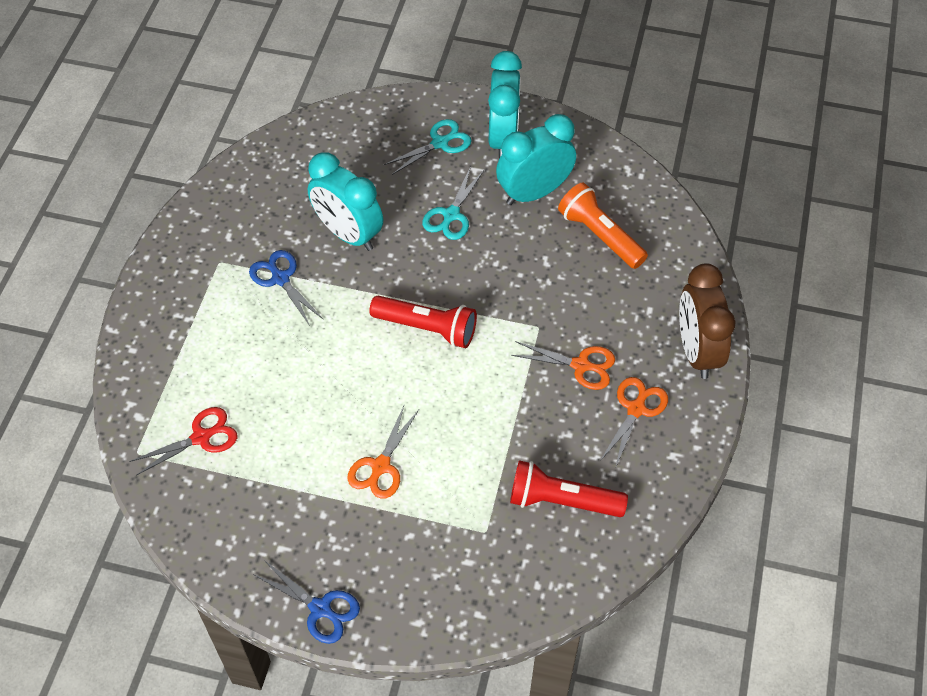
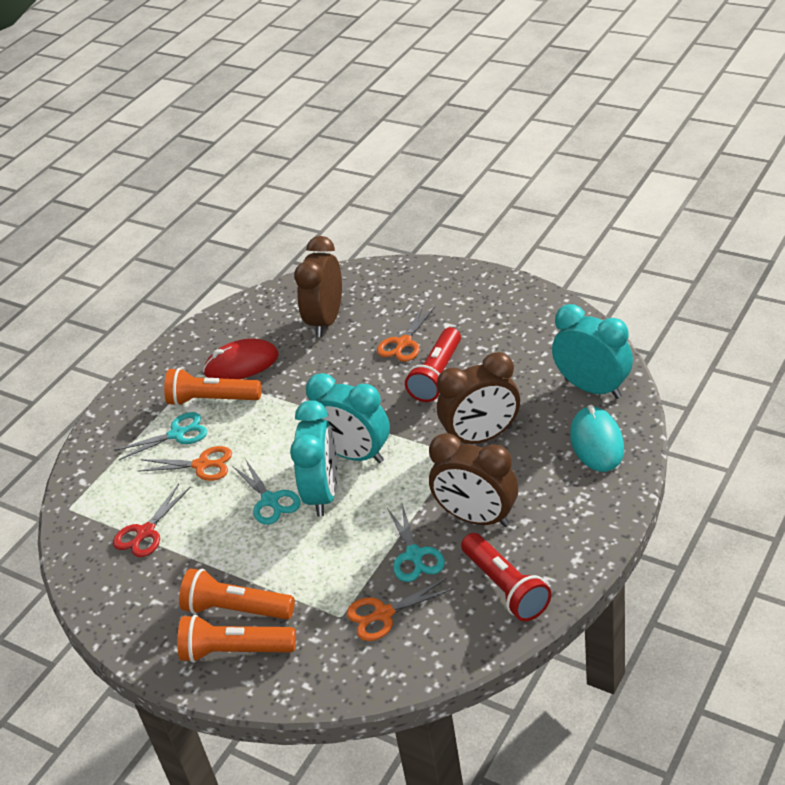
blue scissors: [249,250,324,326] [253,560,360,644] = 2 -> none = 0
brown clock: [679,263,736,379] = 1 -> [294,236,342,337] [429,433,518,527] [437,352,520,444] = 3
orange flashlight: [558,182,648,269] = 1 -> [164,368,262,406] [177,615,296,663] [179,569,295,620] = 3
red mouse: none = 0 -> [203,338,279,379] = 1
turquoise mouse: none = 0 -> [570,405,624,472] = 1
turquoise scissors: [384,119,471,175] [422,167,484,240] = 2 -> [114,412,207,461] [232,459,301,525] [387,504,445,582] = 3

